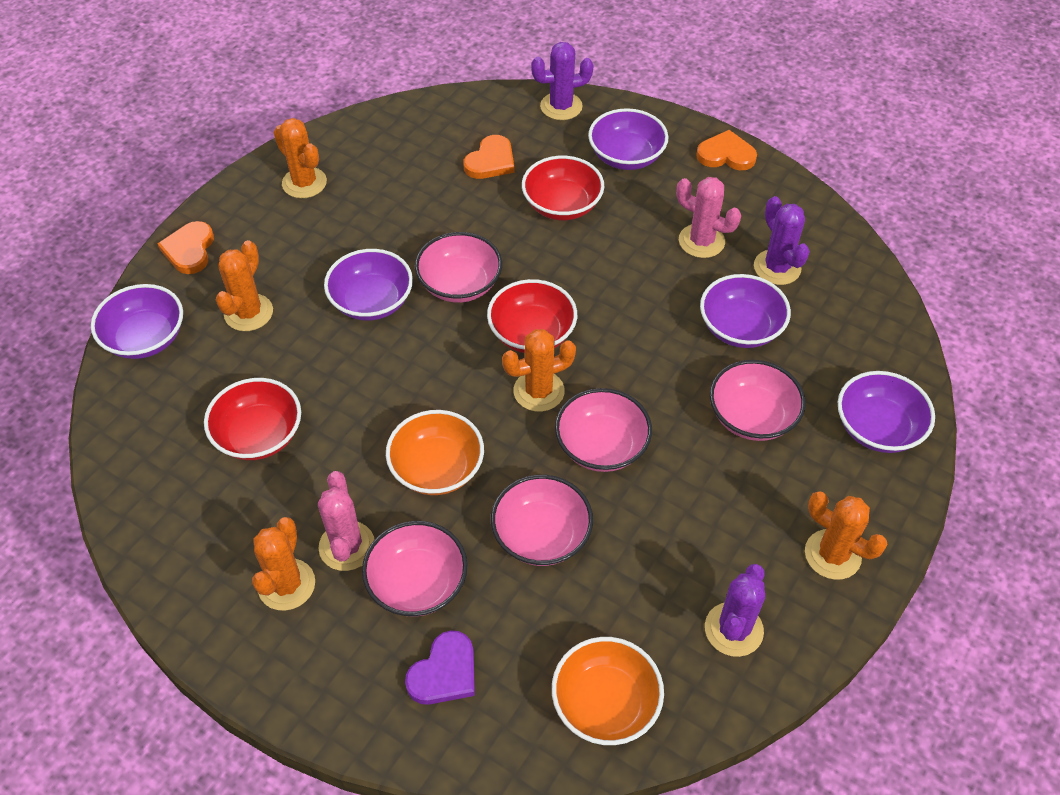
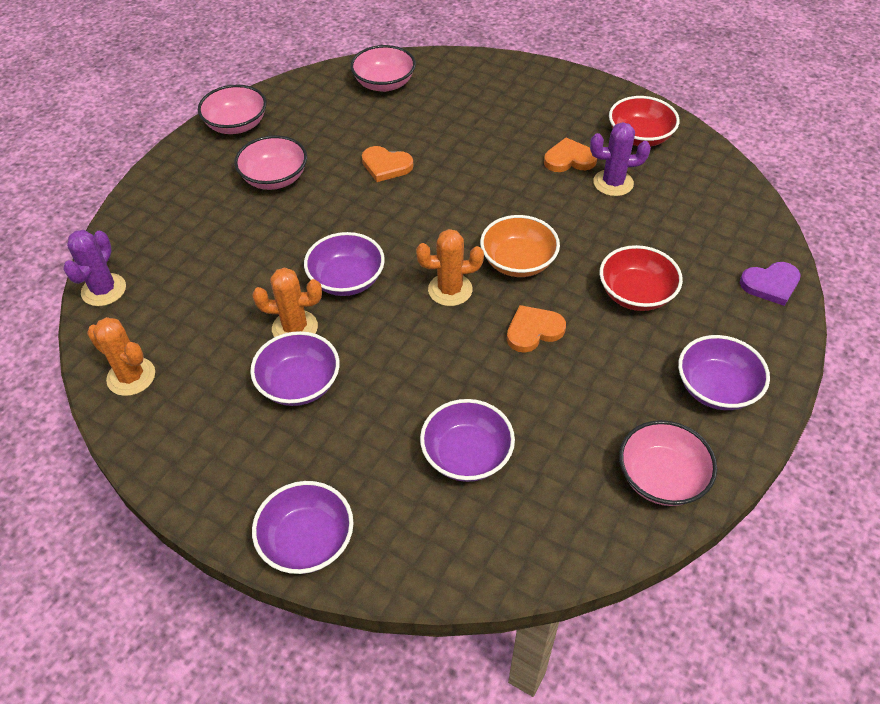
orange bowl: [386,410,484,495] [552,637,664,745] = 2 -> [480,215,560,277] = 1
orange cactus: [216,240,273,331] [252,517,315,611] [274,118,327,198] [502,329,576,412] [805,491,887,580] = 5 -> [87,317,155,396] [252,267,322,337] [416,229,484,306] = 3
pink bowl: [362,521,468,617] [415,232,502,303] [491,475,593,566] [555,388,652,472] [710,360,806,441] = 5 -> [198,85,267,134] [234,135,307,190] [350,45,416,92] [619,420,717,506] = 4
pink cactus: [318,471,375,571] [676,177,741,258] = 2 -> none = 0
purple cactus: [531,42,594,120] [705,564,765,657] [754,196,810,285] = 3 -> [63,230,126,306] [590,122,651,196] = 2
red bowl: [204,378,301,460] [487,279,577,353] [522,156,604,220] = 3 -> [600,245,683,311] [609,96,680,147] = 2

